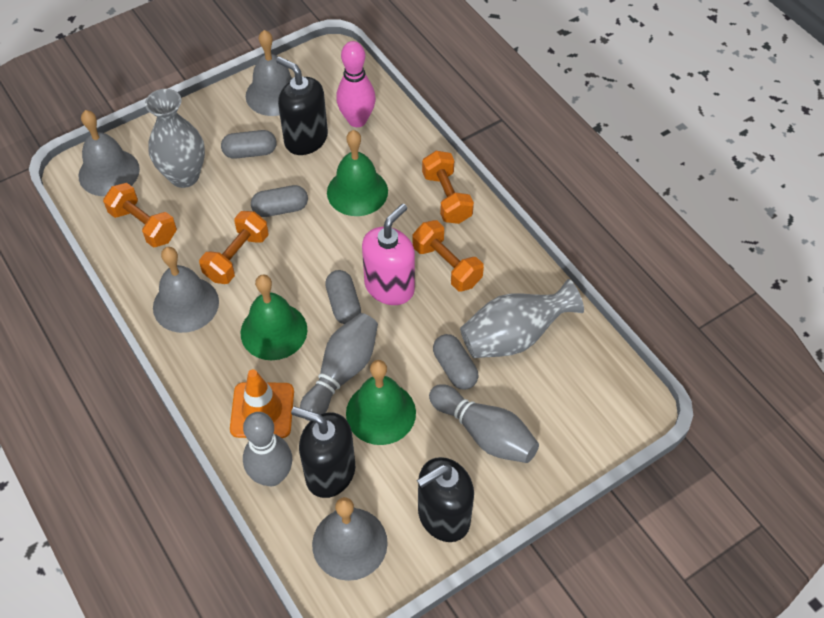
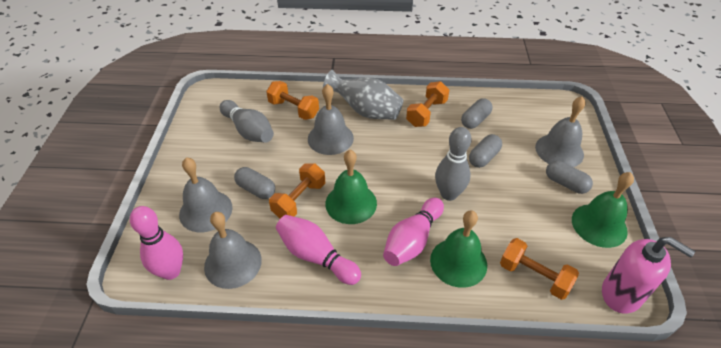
black soap dispenser: [276,57,328,155] [291,407,355,498] [417,457,474,542] = 3 -> none = 0
grey bowling pin: [243,412,292,486] [300,313,378,421] [429,384,539,463] = 3 -> [220,100,274,143] [435,127,472,201] = 2
grey vase: [145,89,205,188] [460,279,584,358] = 2 -> [323,70,403,120] = 1
orange traffic cone: [230,369,294,438] = 1 -> none = 0
pink bowling pin: [336,41,376,127] = 1 -> [130,206,183,280] [276,215,361,285] [383,198,444,266] = 3

